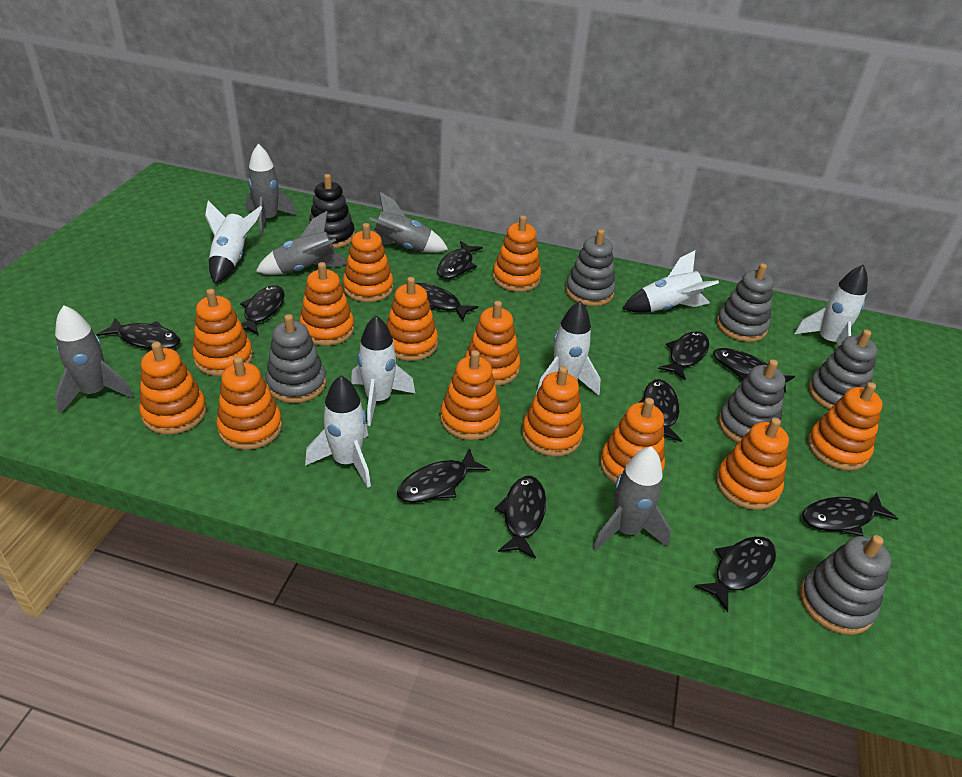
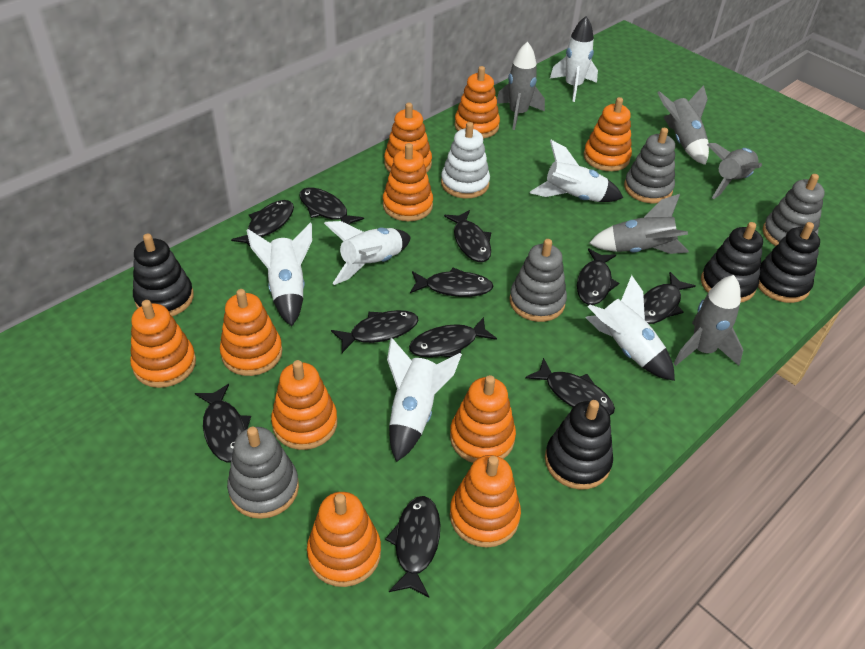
black stacking toy: [309,174,355,248] = 1 -> [133,234,194,316] [545,400,613,489] [701,222,763,302] [758,222,820,303] = 4
grey stacking toy: [266,314,326,403] [566,229,616,306] [716,263,774,342] [718,359,785,443] [800,535,891,635] [808,330,878,409] = 6 -> [227,427,299,519] [509,239,567,322] [624,128,675,203] [763,174,825,246] = 4
orange stacking toy: [139,342,207,434] [192,289,253,376] [216,356,282,450] [299,262,354,346] [343,223,393,302] [386,277,438,361] [440,350,501,440] [465,301,520,386] [493,215,541,292] [522,366,584,457] [600,398,665,484] [716,418,789,510] [808,382,883,471] = 13 -> [130,300,196,388] [220,289,282,376] [271,360,337,450] [307,492,381,587] [383,143,433,221] [384,103,432,173] [450,375,516,463] [450,455,521,548] [454,66,500,138] [584,97,632,171] = 10
white stacking toy: none = 0 -> [441,122,490,198] = 1

